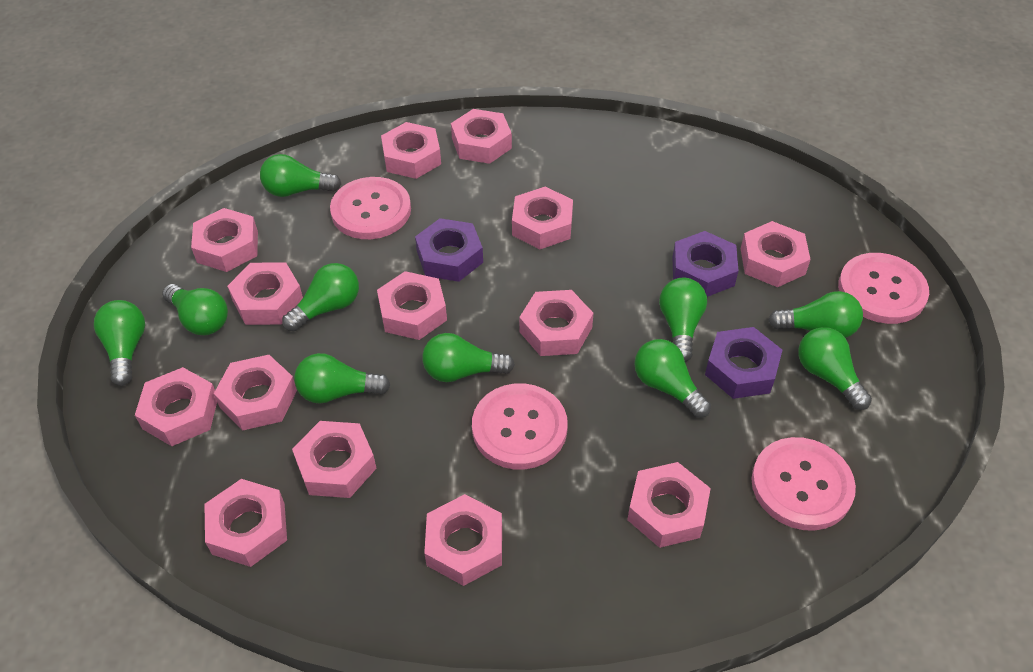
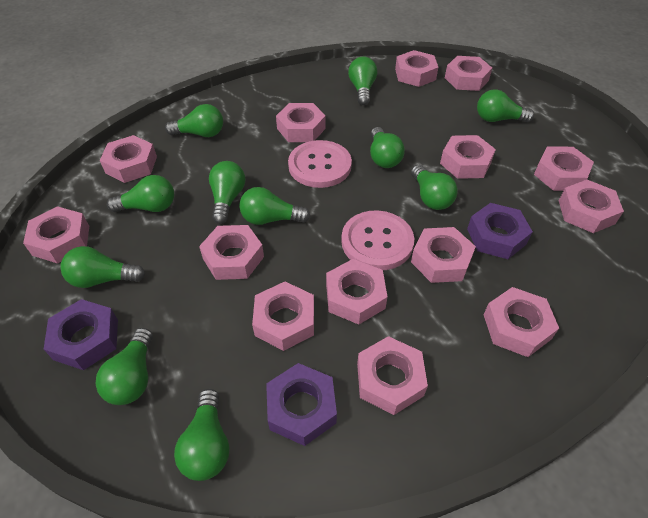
green light bulb: [94,300,145,386] [162,284,228,335] [260,154,341,197] [282,263,359,332] [294,353,390,404] [422,333,515,382] [634,339,711,418] [659,278,707,362] [768,291,863,338] [798,327,872,410] = 10 -> [60,246,145,288] [96,328,153,405] [107,175,174,212] [165,104,223,137] [174,389,230,481] [209,161,246,224] [239,187,310,225] [348,56,378,105] [370,127,405,168] [411,165,458,210] [477,89,534,122] = 11
pink button: [330,177,411,239] [472,383,568,469] [751,437,856,531] [838,253,929,324] = 4 -> [288,140,352,188] [341,210,414,270] = 2

